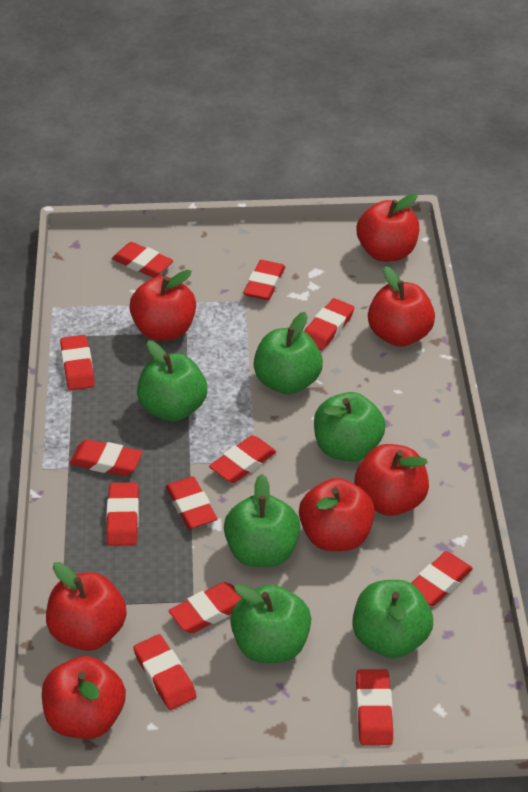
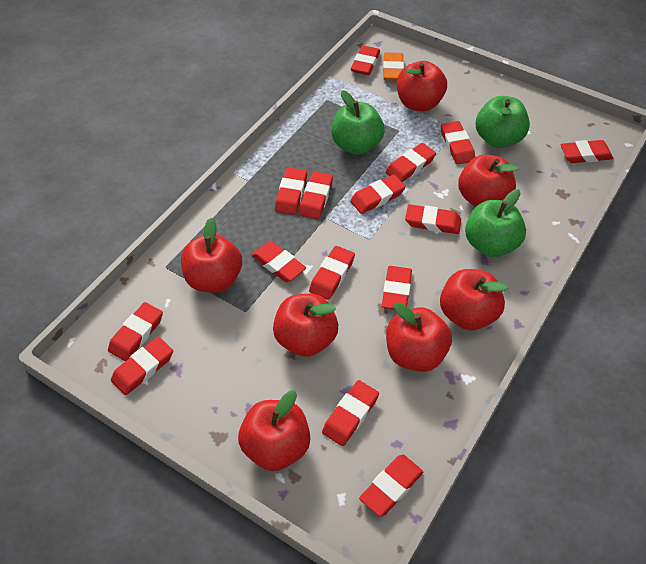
green apple: [137,341,207,421] [224,474,301,567] [230,584,311,663] [254,312,323,395] [314,392,386,462] [352,580,433,658] = 6 -> [331,91,385,155] [465,189,526,257] [476,96,530,148] = 3
orange eraser: none = 0 -> [383,52,404,81] = 1
red eraser: [60,335,95,390] [70,439,143,476] [106,482,139,546] [112,242,174,278] [133,634,197,710] [166,476,217,529] [169,582,242,633] [209,435,276,483] [243,260,285,300] [304,298,354,351] [356,669,393,745] [412,551,473,606] = 12 -> [108,302,163,361] [111,337,173,395] [252,241,306,282] [275,167,307,215] [299,171,333,219] [309,246,355,300] [322,380,379,446] [350,175,406,214] [351,45,380,75] [359,455,423,517] [382,266,412,309] [386,143,436,182] [405,204,461,234] [441,121,475,164] [560,140,613,163] = 15

